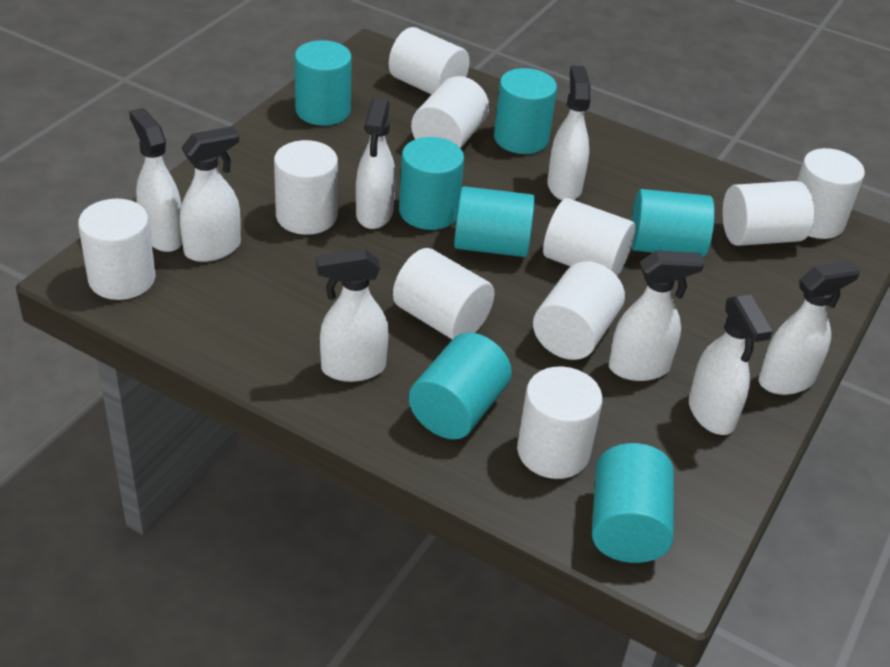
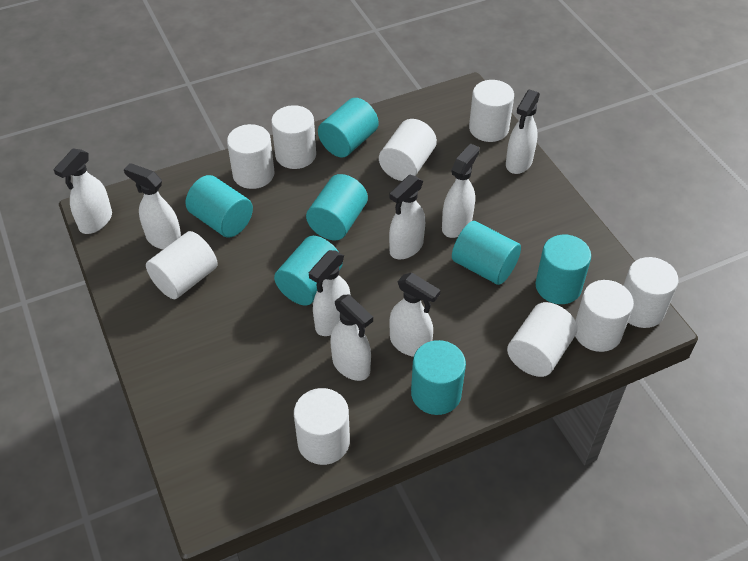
white cylinder: [78,199,156,300] [274,140,338,235] [389,27,469,95] [393,248,494,340] [411,76,489,148] [517,367,603,479] [533,261,625,360] [543,198,635,277] [722,181,814,246] [797,148,865,239] = 10 -> [146,231,218,299] [227,124,275,189] [271,105,316,169] [294,388,350,465] [379,119,437,181] [469,80,514,142] [507,302,578,377] [575,280,634,352] [623,257,678,328] = 9

